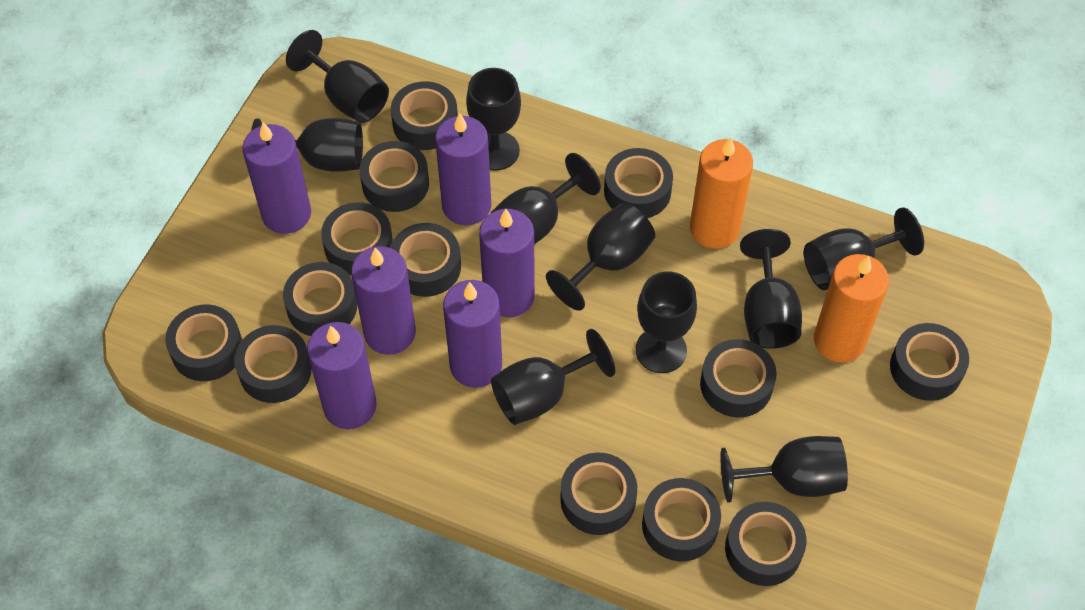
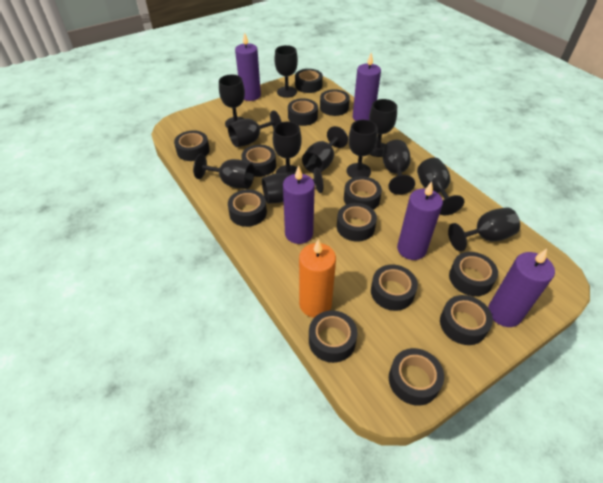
black goblet: [251,118,363,172] [286,30,389,123] [466,68,521,171] [491,153,601,244] [491,329,615,425] [546,203,655,311] [635,271,697,373] [720,436,848,503] [740,229,802,349] [804,207,924,290] = 10 -> [193,154,254,189] [219,75,245,128] [228,110,281,147] [262,167,323,204] [273,122,302,175] [274,45,298,98] [302,126,348,173] [347,120,378,178] [369,99,397,157] [382,140,415,195] [417,158,465,215] [448,207,520,251] = 12
orange candle: [690,137,753,249] [814,254,889,363] = 2 -> [299,239,336,318] = 1
purple candle: [242,122,311,234] [307,322,377,429] [351,246,416,355] [435,113,491,225] [443,280,502,388] [479,209,535,317] = 6 -> [235,32,261,101] [283,166,315,244] [353,53,381,121] [397,181,443,260] [488,249,555,327] = 5

